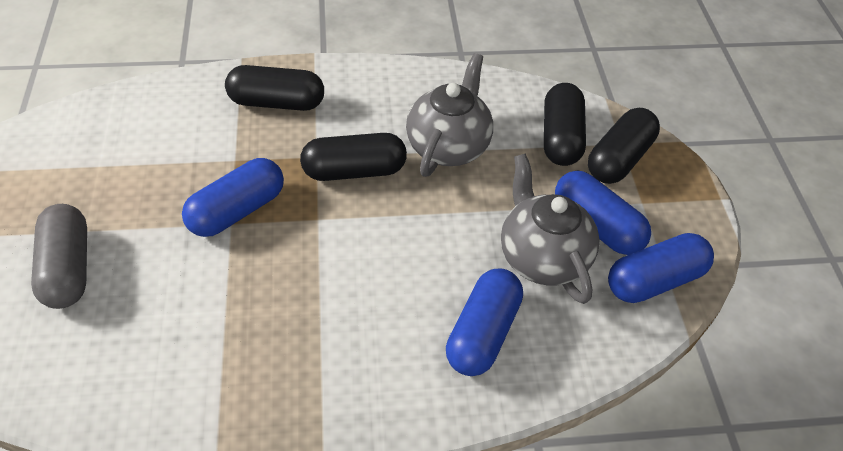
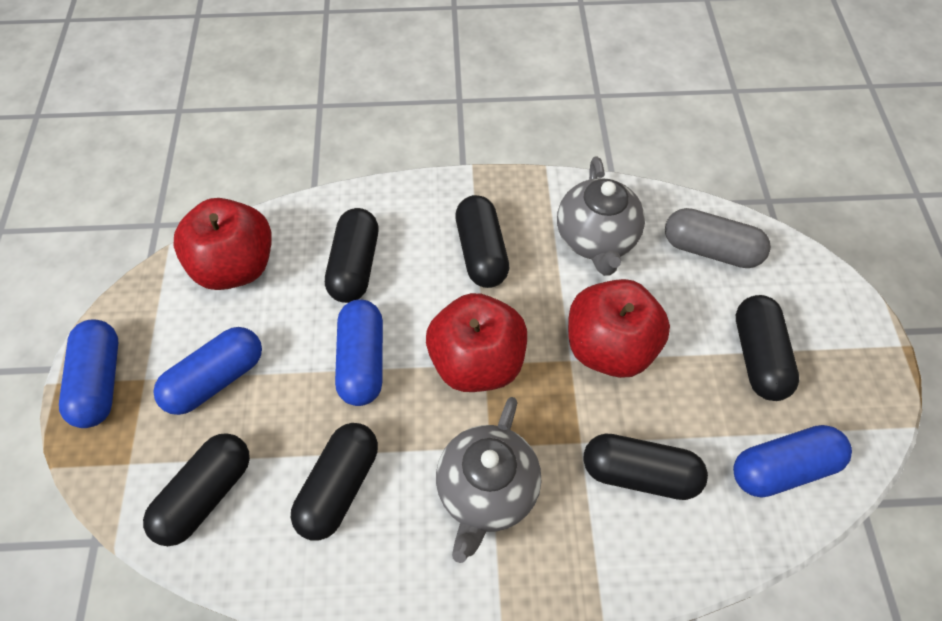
black capsule: [225,65,324,111] [300,133,407,181] [544,83,586,166] [588,108,660,184] = 4 -> [143,433,250,546] [291,423,378,540] [325,208,378,303] [455,195,510,288] [583,434,708,500] [736,295,799,401] = 6
red apple: none = 0 -> [173,198,271,290] [426,293,527,392] [568,279,670,378] = 3

